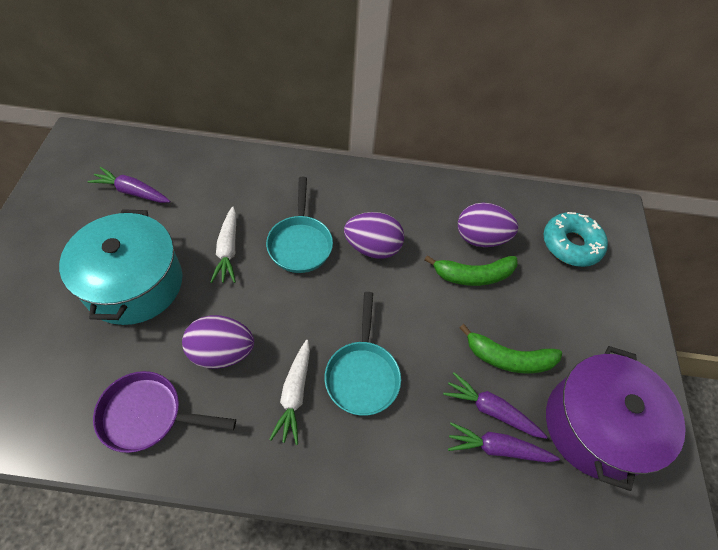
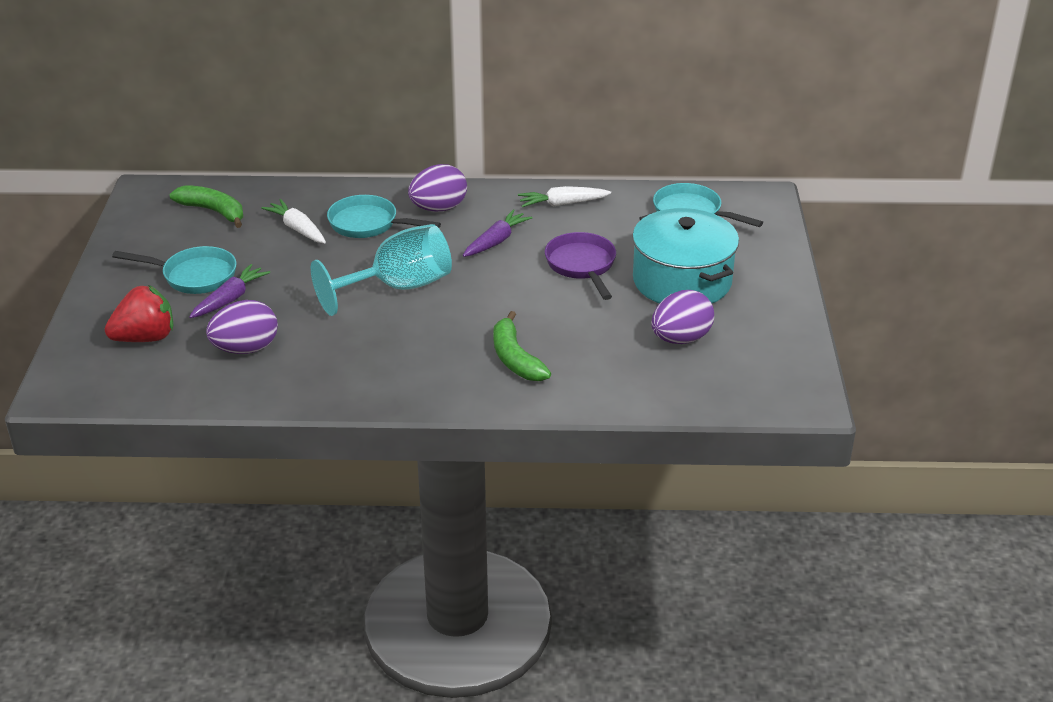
purple carrot: [87,167,170,203] [443,372,547,439] [448,422,560,463] = 3 -> [189,264,270,318] [463,209,532,257] = 2
purple pot: [546,346,686,491] = 1 -> none = 0
red strawberry: none = 0 -> [105,285,173,342] = 1
turquoise donut: [543,212,608,267] = 1 -> none = 0
turquoise goblet: none = 0 -> [311,224,452,316] = 1
turquoise pan: [266,177,333,273] [325,292,401,416] = 2 -> [112,246,237,294] [327,195,441,238] [653,183,763,227] = 3

